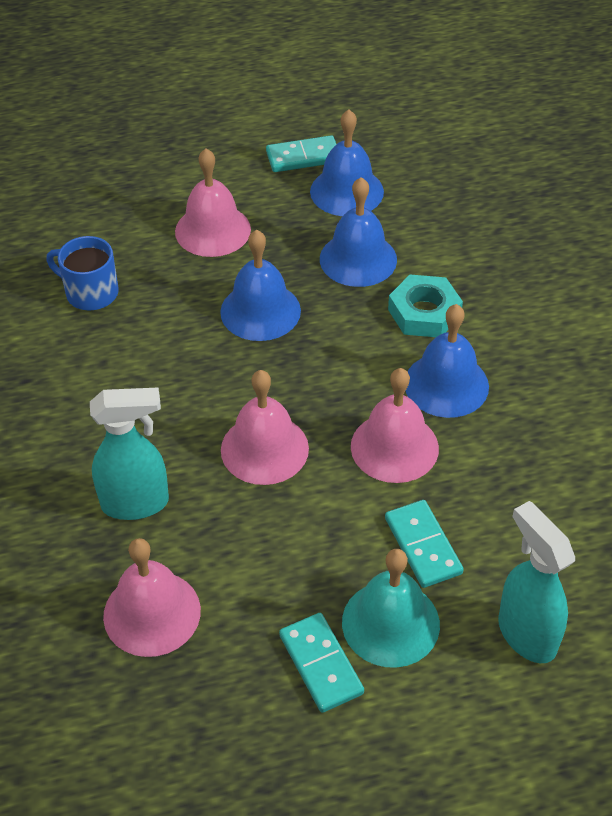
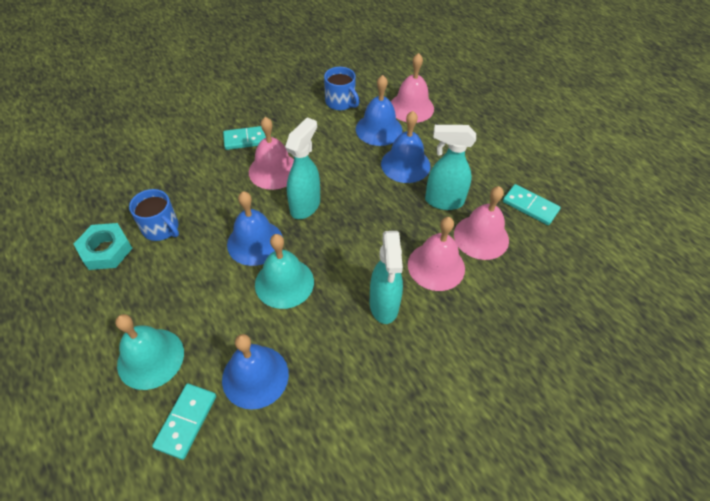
blue mug: [46,236,119,310] = 1 -> [129,189,179,241] [324,67,360,110] = 2
turquoise bell: [342,549,440,668] = 1 -> [115,314,184,390] [255,234,314,309] = 2
turquoise spray bottle: [90,388,169,520] [498,501,575,663] = 2 -> [285,117,320,219] [370,231,403,324] [425,125,476,210] = 3

